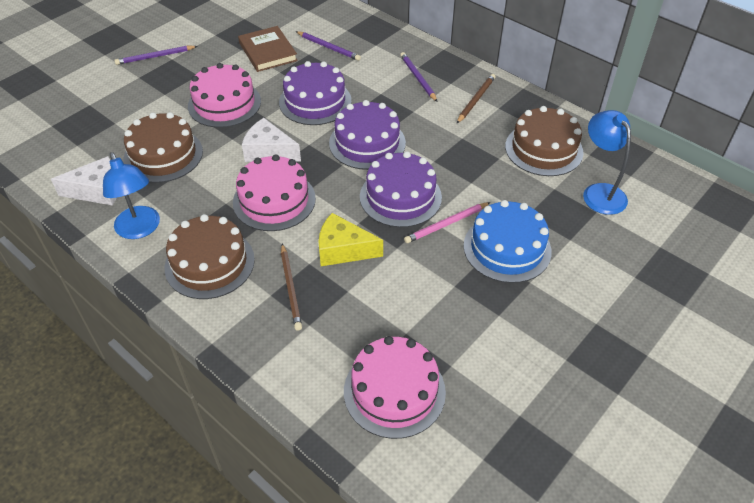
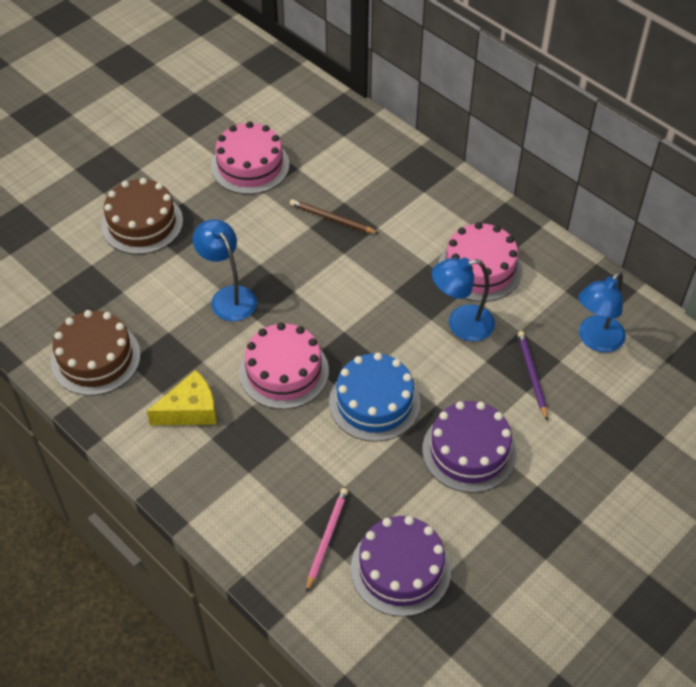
blue lamp: [103,152,160,239] [583,110,631,215] = 2 -> [193,219,257,321] [432,258,495,341] [578,272,626,353] = 3
brown book: [238,26,298,72] = 1 -> none = 0
brown cake: [123,112,203,183] [165,214,255,299] [505,106,583,176] = 3 -> [51,310,141,396] [101,178,183,254] = 2
brown pencil: [281,244,302,331] [457,74,495,123] = 2 -> [290,199,379,234] = 1
purple cake: [279,61,351,125] [329,100,406,170] [360,151,442,227] = 3 -> [351,516,451,617] [422,401,516,493] = 2
purple pencil: [114,46,197,65] [296,31,361,61] [400,52,437,102] = 3 -> [517,331,548,421] = 1
white cheese: [51,156,116,206] [242,118,301,162] = 2 -> none = 0

